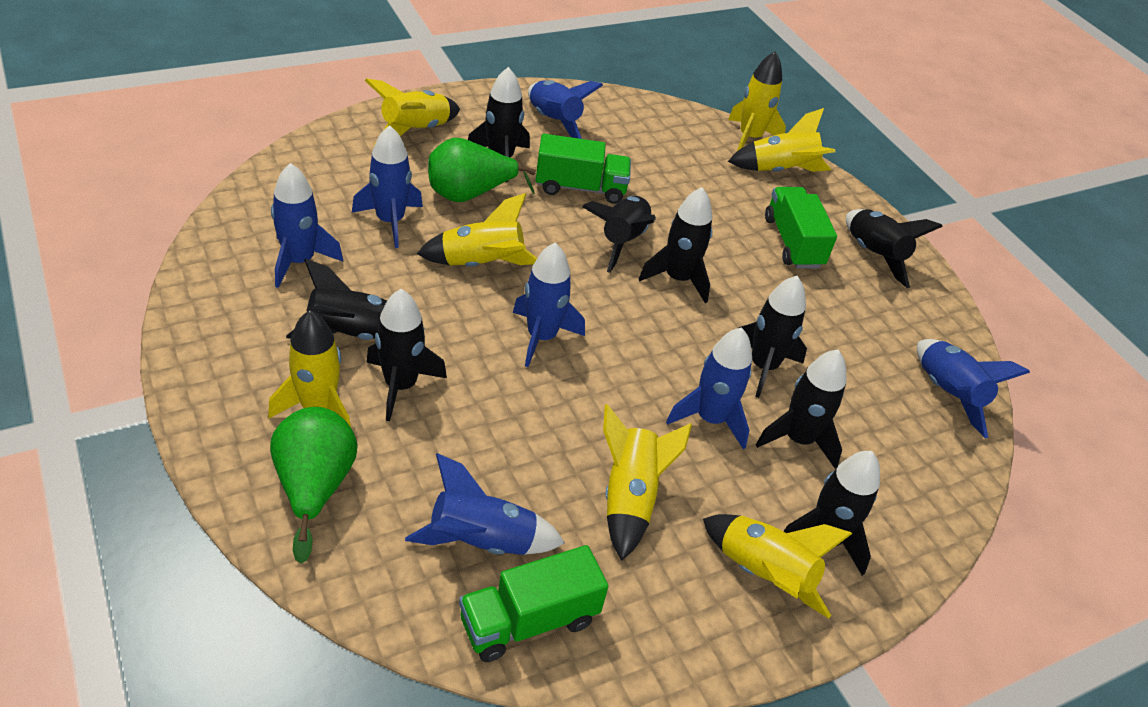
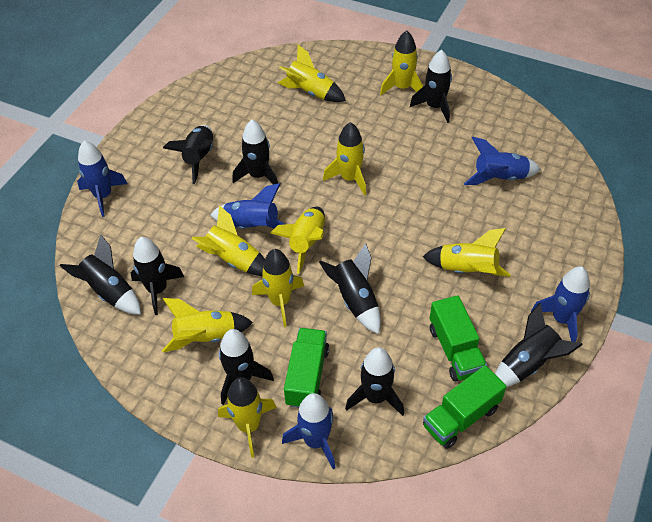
blue rocket: [271,163,343,288] [352,125,423,248] [405,453,565,555] [513,243,585,367] [528,80,603,139] [666,327,752,450] [917,339,1030,438] = 7 -> [77,140,128,217] [210,183,285,229] [282,393,335,469] [464,137,541,185] [531,266,590,342] = 5
green pear: [270,407,358,563] [428,138,536,202] = 2 -> none = 0
yellow rocket: [268,310,351,427] [365,78,460,146] [417,193,537,267] [603,404,692,560] [703,514,853,619] [728,52,786,151] [728,108,836,172] = 7 -> [162,298,253,352] [191,205,265,276] [218,377,277,458] [252,249,304,327] [271,207,325,274] [278,45,346,102] [323,122,366,196] [380,31,423,95] [423,228,511,277] = 9

